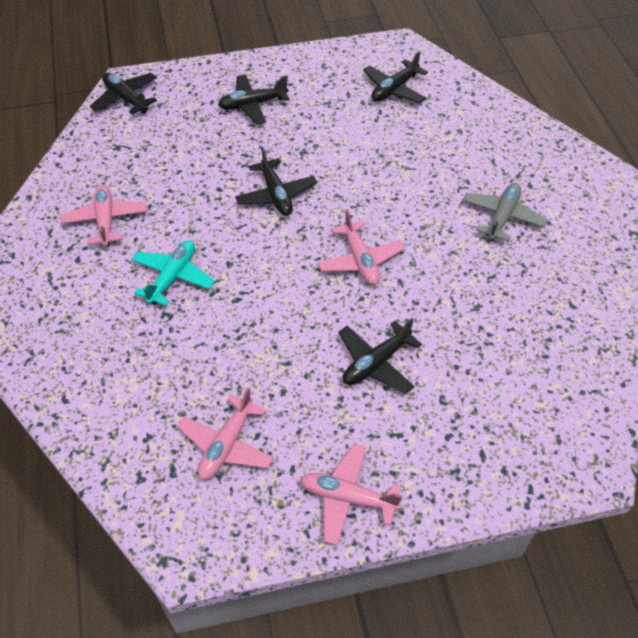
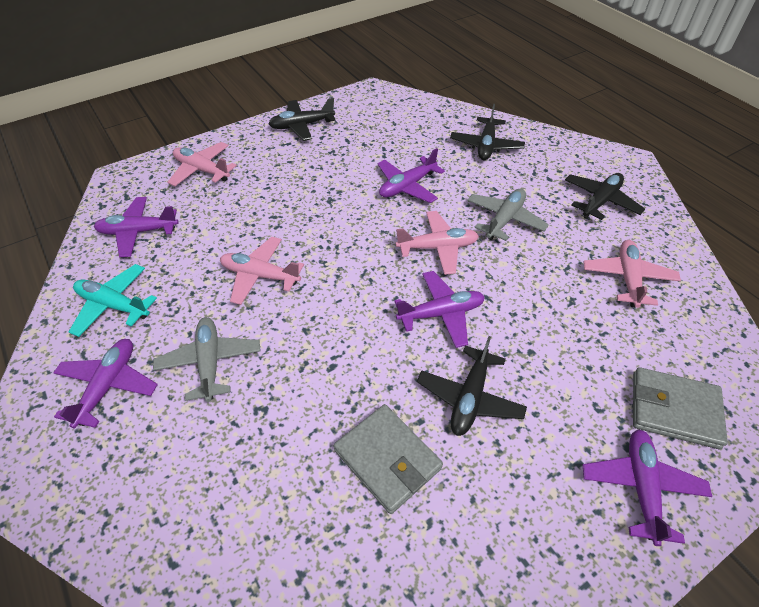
black plane: [90,73,157,115] [218,74,289,124] [235,147,317,216] [338,318,422,394] [363,51,428,103] = 5 -> [269,98,336,141] [417,336,527,436] [450,104,525,160] [565,173,645,220] = 4
grey plane: [463,183,548,242] = 1 -> [153,317,261,402] [467,188,549,241] = 2
grey wallet: none = 0 -> [334,404,443,514] [633,367,728,449] = 2
purple plane: none = 0 -> [53,339,158,428] [94,197,179,257] [377,148,445,203] [394,271,485,348] [583,429,712,546] = 5

